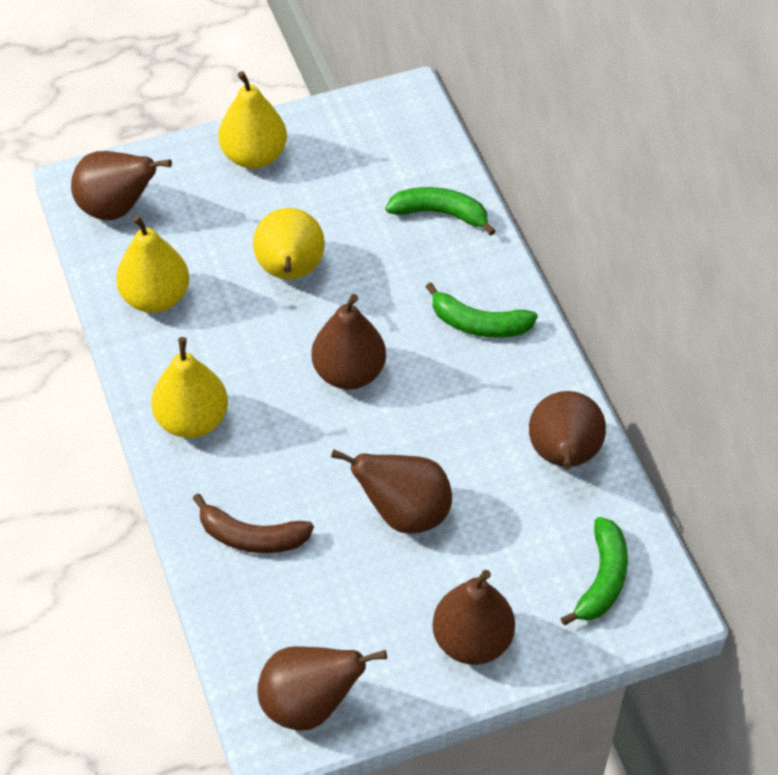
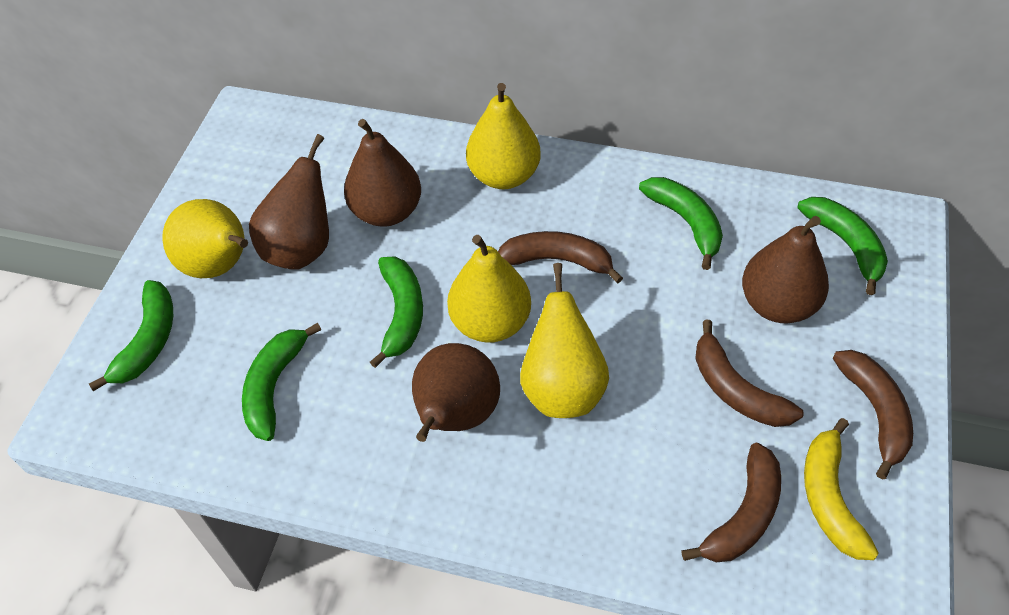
brown banana: [193,493,314,553] = 1 -> [498,231,623,283] [681,443,781,562] [695,320,804,427] [833,350,913,480] = 4
brown pear: [71,151,172,220] [257,646,387,730] [311,294,386,389] [331,449,452,534] [432,570,515,665] [529,391,606,469] = 6 -> [249,134,329,270] [344,119,421,227] [412,343,500,442] [742,216,829,323] = 4
green banana: [386,187,495,236] [426,282,538,338] [561,517,628,625] = 3 -> [89,280,173,391] [242,323,321,441] [370,256,423,368] [639,177,723,270] [798,197,888,295] = 5
yellow banana: none = 0 -> [804,418,879,560] = 1

